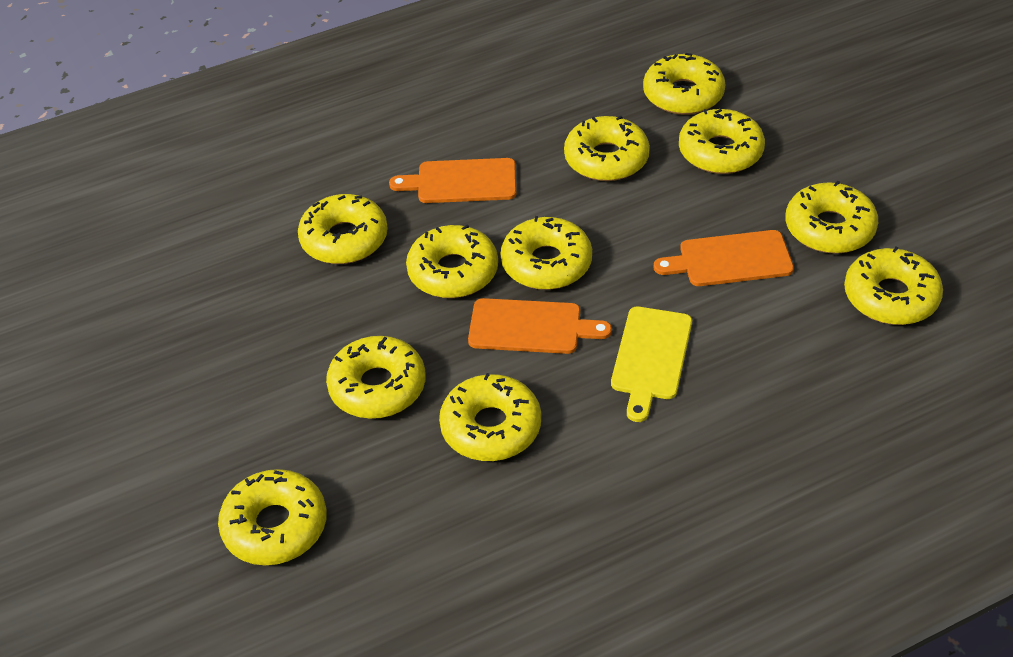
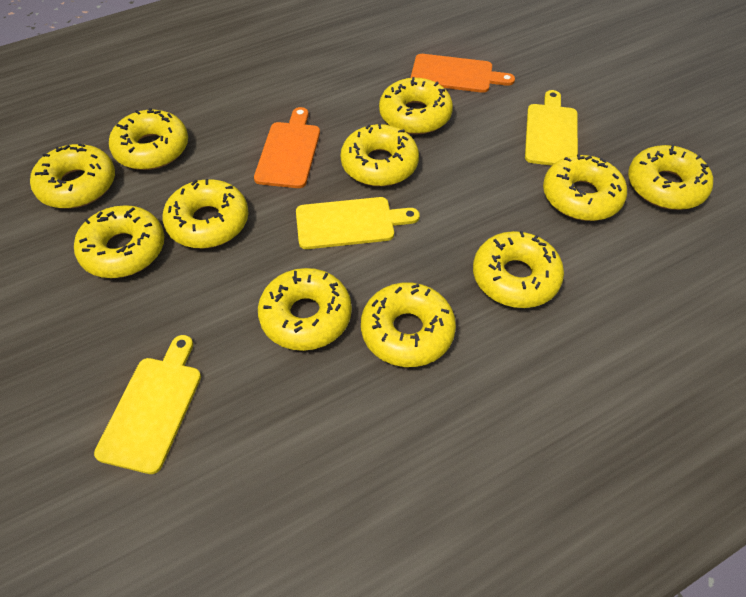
orange cutting board: [389,158,516,203] [468,298,612,354] [654,230,794,286] = 3 -> [254,107,320,188] [411,54,515,93] = 2
yellow cutting board: [611,307,692,422] = 1 -> [94,335,201,474] [296,197,420,249] [525,90,578,166] = 3

